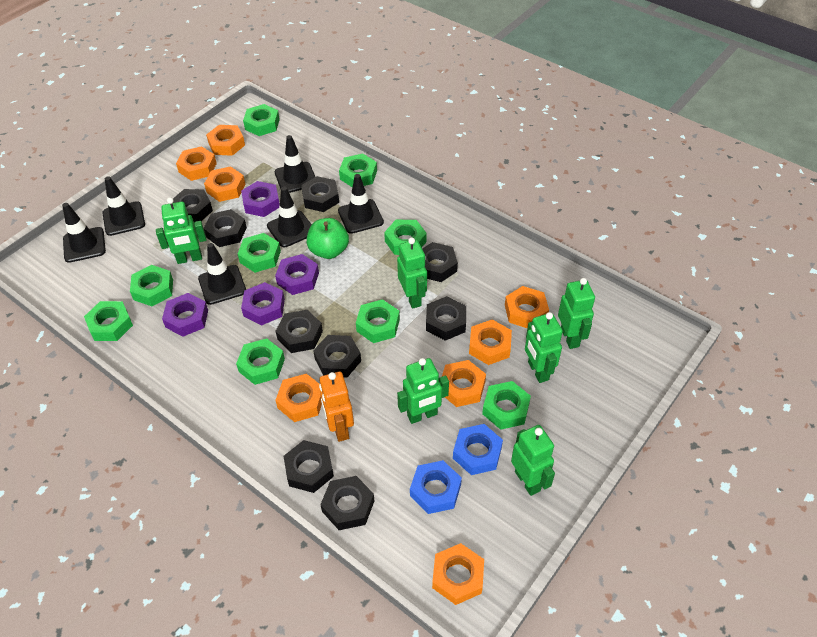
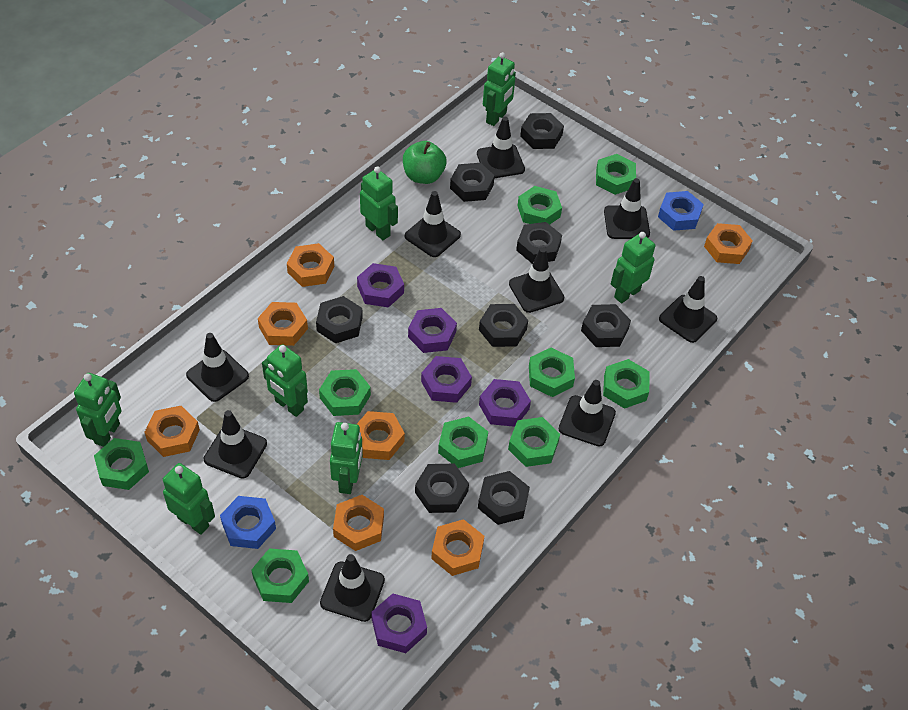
black nut: [173,189,213,222] [204,209,247,247] [276,310,323,353] [283,440,334,493] [301,176,339,212] [313,335,361,378] [320,476,374,530] [422,242,458,282] [426,296,466,341] = 9 -> [316,296,363,343] [415,464,469,513] [450,163,495,202] [478,471,530,525] [479,304,528,347] [516,222,562,263] [520,113,564,149] [581,304,631,347] = 8
black traffic cone: [62,203,106,263] [102,176,145,236] [198,243,246,305] [267,187,312,247] [275,135,315,193] [338,174,384,234] = 6 -> [186,333,249,402] [204,410,267,479] [320,554,385,622] [405,191,461,257] [477,117,525,179] [509,247,564,313] [559,380,616,446] [604,178,650,239] [659,276,717,343] = 9
green robot: [156,197,206,264] [397,238,427,309] [397,358,449,424] [511,425,555,496] [525,312,563,383] [558,278,595,349] = 6 -> [74,373,121,447] [163,463,215,535] [262,344,308,417] [330,422,363,494] [360,166,398,240] [483,52,516,126] [611,232,655,303] = 7
orange nut: [176,146,217,181] [204,166,245,202] [206,125,245,156] [275,373,322,422] [432,543,484,605] [442,360,486,407] [469,320,512,365] [505,286,549,328] = 8 -> [145,406,200,457] [258,302,308,346] [287,243,334,287] [333,495,384,551] [357,411,405,460] [431,519,484,576] [704,223,753,264] = 7
orange robot: [319,371,354,442] = 1 -> none = 0
purple nut: [162,293,208,337] [241,181,279,217] [241,282,285,326] [275,254,319,295] = 4 -> [357,263,404,308] [371,593,427,653] [408,308,457,353] [421,356,472,403] [479,379,531,427] = 5

